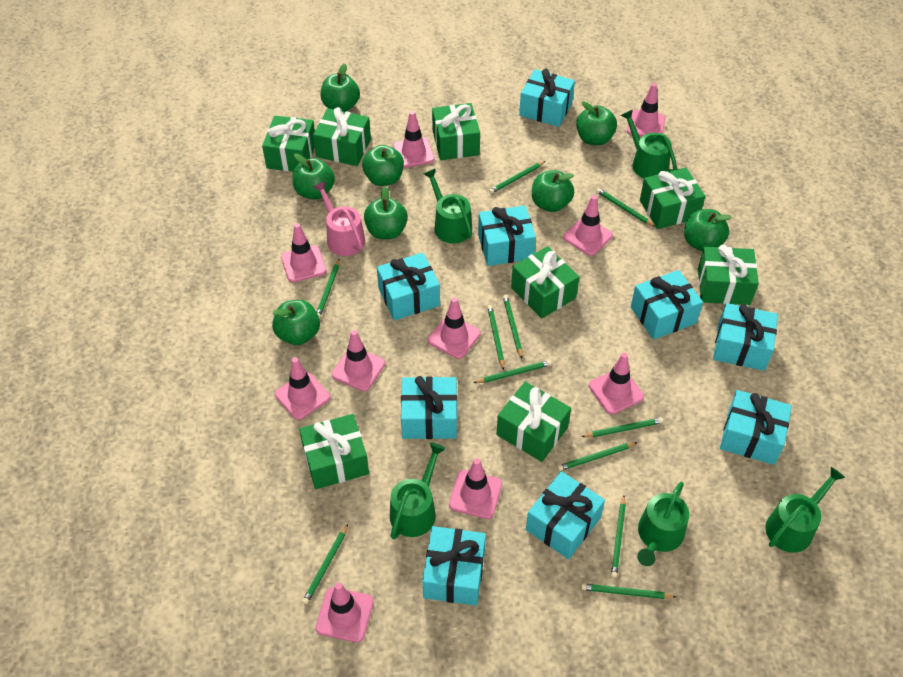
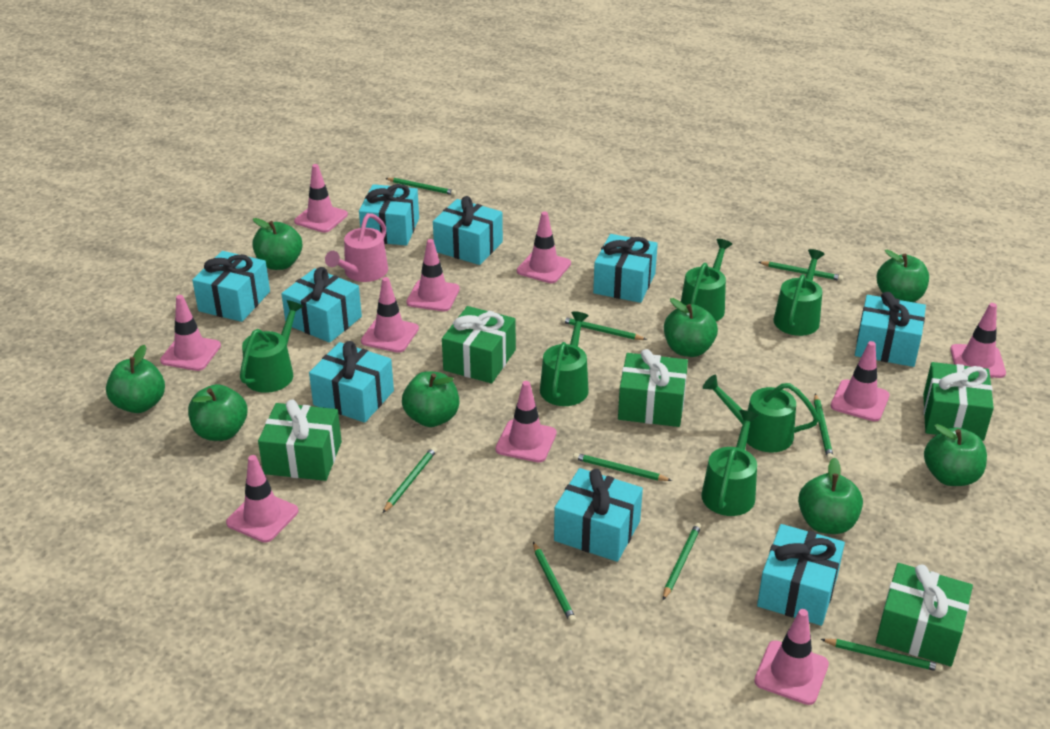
green gift: [262,116,315,172] [299,414,369,489] [313,107,371,166] [432,103,480,160] [496,382,571,462] [511,246,579,319] [640,168,705,229] [698,245,759,305] = 8 -> [258,399,342,481] [442,306,516,383] [618,349,688,427] [876,563,973,667] [923,362,994,441] = 5
green pencil: [302,524,348,605] [317,259,340,318] [474,360,552,383] [487,305,504,370] [489,161,545,194] [503,295,522,359] [557,442,638,471] [581,418,663,437] [581,583,676,599] [596,188,655,227] [611,496,626,578] = 11 -> [383,447,437,513] [385,178,456,195] [533,542,576,624] [561,317,647,340] [573,453,672,481] [663,523,701,600] [759,261,843,281] [814,394,834,461] [821,639,943,672] = 9
green watering can: [390,443,446,539] [424,169,472,243] [621,110,677,178] [637,482,689,566] [765,467,845,553] = 5 -> [240,300,303,393] [540,311,589,406] [681,239,732,321] [701,410,758,516] [703,375,819,452] [773,249,824,336] = 6

